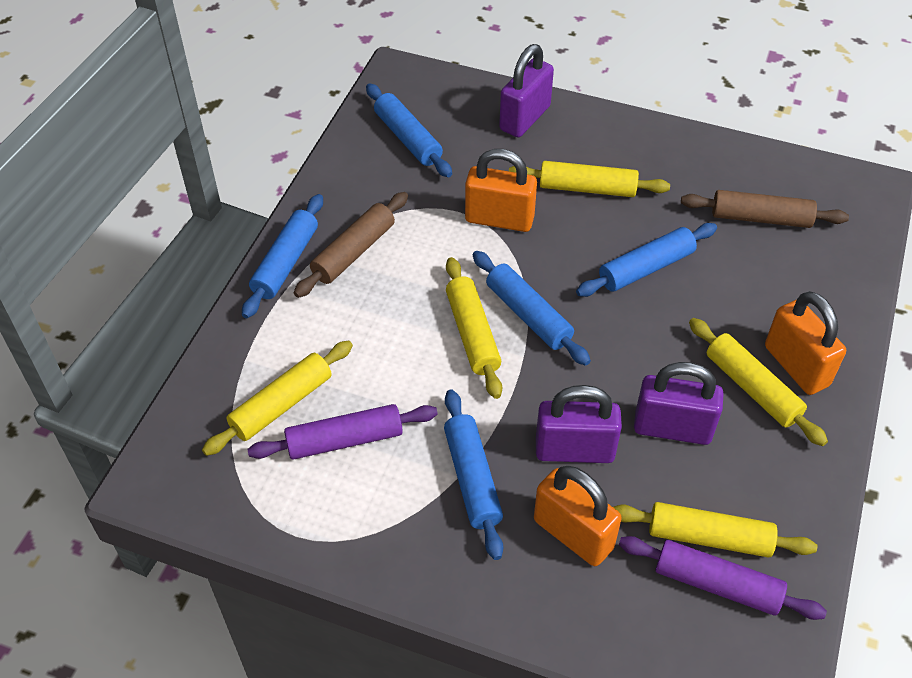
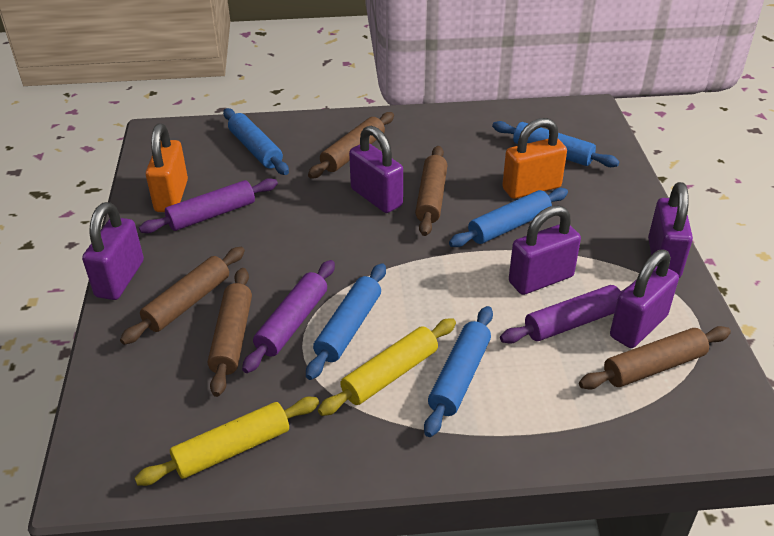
brown rolling pin: [294,192,408,298] [681,190,849,228] = 2 -> [120,247,245,345] [208,268,252,397] [308,112,394,179] [415,146,447,236] [579,326,731,390] = 5
orange padlock: [465,149,537,232] [534,466,622,566] [765,291,846,395] = 3 -> [146,124,188,212] [502,118,567,199] = 2
purple padlock: [499,44,554,137] [536,385,622,463] [634,362,724,445] = 3 -> [82,202,144,300] [349,126,403,213] [509,205,581,295] [610,249,679,348] [648,182,693,278] = 5
purple rolling pin: [247,404,438,460] [619,536,827,620] = 2 -> [139,178,278,233] [242,260,335,373] [500,285,630,344] = 3
yellow rolling pin: [202,341,353,456] [446,257,502,399] [509,161,670,197] [613,502,817,558] [689,318,828,446] = 5 -> [135,397,319,486] [318,318,456,416] = 2

